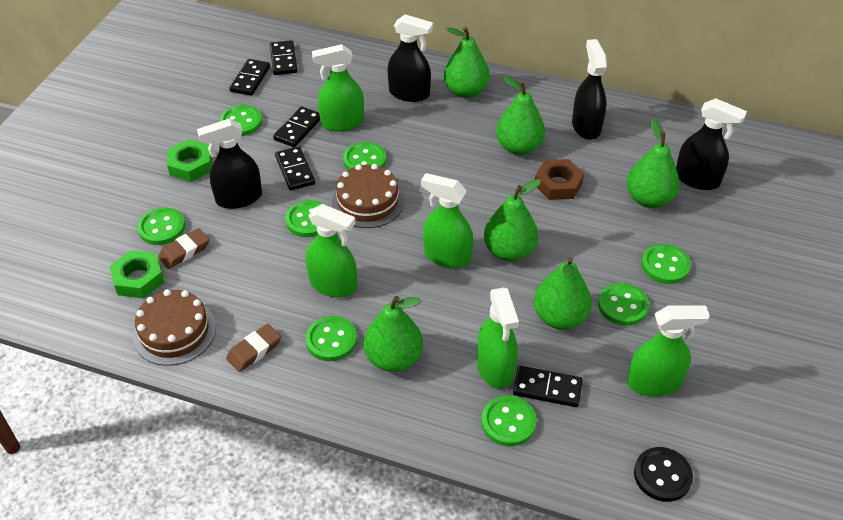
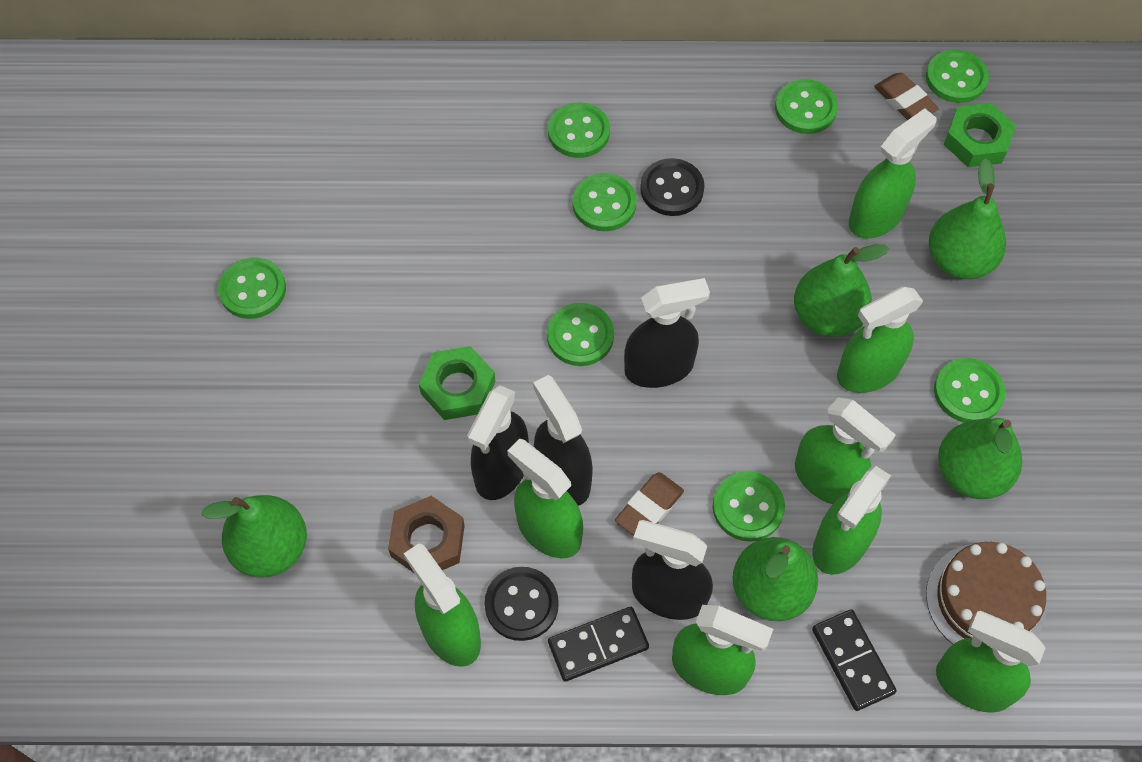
black button: [634,447,693,502] = 1 -> [484,567,559,641] [640,158,705,216] = 2
black domino: [230,59,270,96] [270,40,298,75] [273,107,320,147] [275,146,315,190] [513,366,583,407] = 5 -> [548,607,649,682] [812,609,897,711] = 2
brown cake: [133,289,216,366] [332,164,404,228] = 2 -> [926,542,1046,644] = 1
green pear: [364,296,423,372] [444,27,490,98] [484,179,541,261] [496,75,545,155] [534,257,592,330] [627,118,680,208] = 6 -> [201,495,307,577] [733,537,818,621] [794,244,889,337] [929,158,1006,279] [938,418,1022,499] = 5
green spray bottle: [306,204,357,298] [312,44,364,132] [421,173,473,269] [477,287,519,389] [627,306,710,397] = 5 -> [404,543,481,667] [507,439,583,558] [672,605,773,695] [795,397,896,504] [812,466,891,575] [837,287,923,393] [849,108,937,238] [936,611,1045,713] = 8

